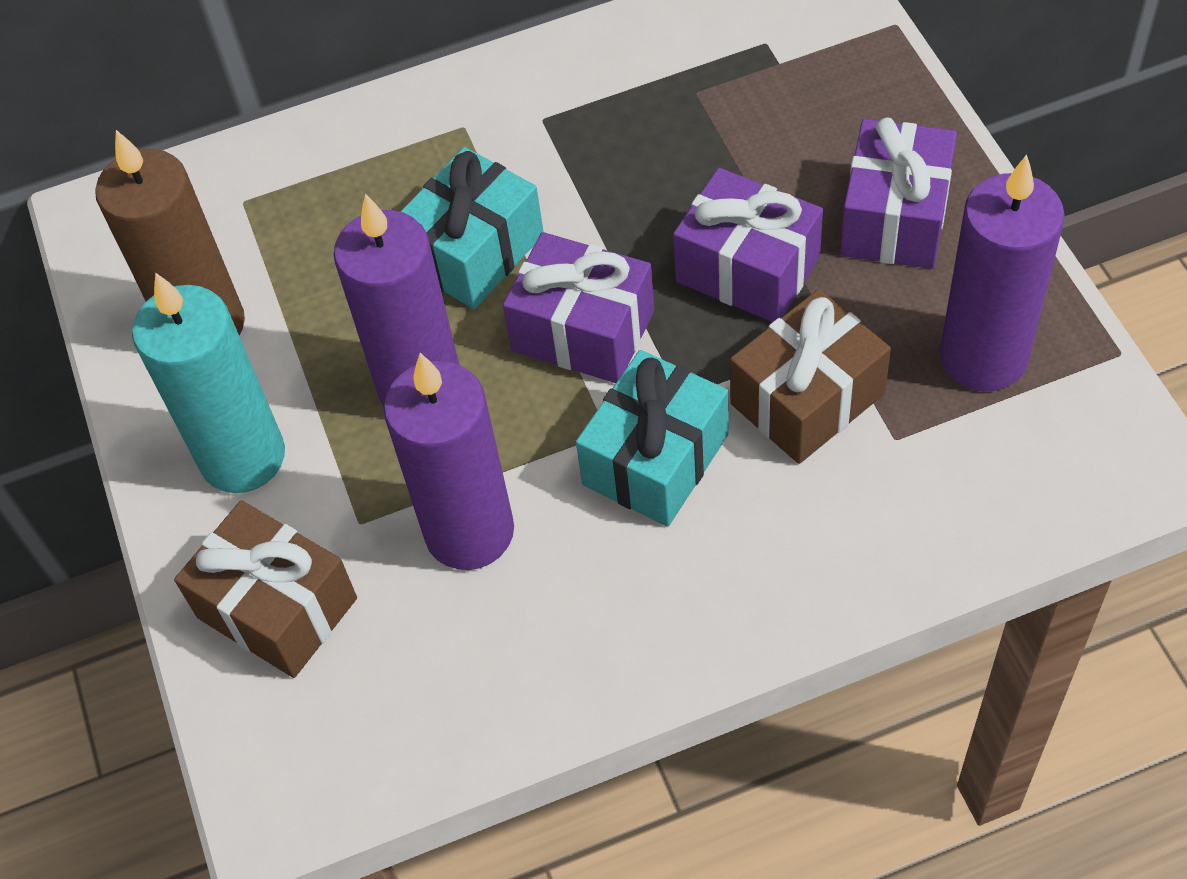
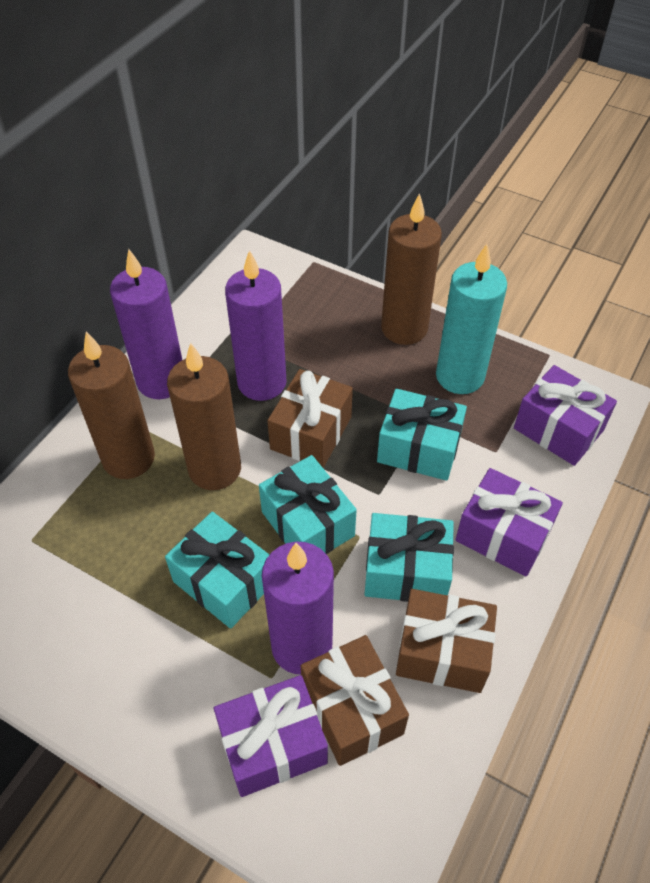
brown candle: [95,130,245,335] = 1 -> [68,331,155,479] [167,343,241,490] [381,193,442,345] = 3
brown gift: [174,500,357,678] [730,289,891,464] = 2 -> [267,369,353,468] [301,635,409,766] [396,589,497,693] = 3
turquoise gift: [400,147,544,309] [576,350,729,526] = 2 -> [165,512,270,629] [259,455,357,554] [364,513,454,602] [377,389,467,481] = 4

